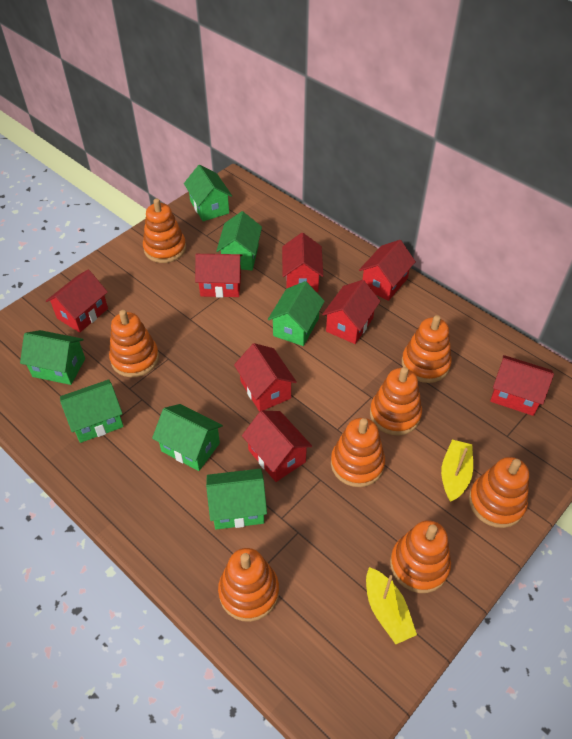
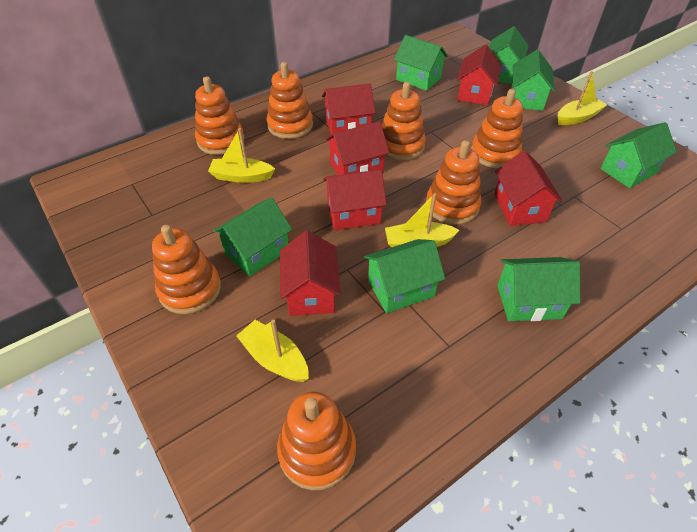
orange stacking toy: [109,310,159,377] [143,198,186,263] [218,548,279,622] [331,418,385,487] [370,367,422,436] [390,520,451,593] [402,315,452,383] [469,457,529,528] = 8 -> [152,225,221,314] [195,76,244,155] [267,62,313,139] [277,392,356,490] [382,82,426,161] [426,140,481,225] [471,89,523,168] = 7
red house: [46,270,108,333] [195,254,242,298] [234,343,297,412] [242,410,312,482] [282,233,323,292] [322,280,381,344] [359,240,416,301] [490,355,554,416] = 8 -> [280,231,340,316] [322,84,376,134] [323,169,387,230] [325,122,389,175] [457,45,502,105] [494,151,562,226] = 6
yellow boat: [366,567,417,644] [441,440,473,502] = 2 -> [208,128,275,183] [236,320,309,382] [385,193,459,247] [558,71,607,125] = 4

